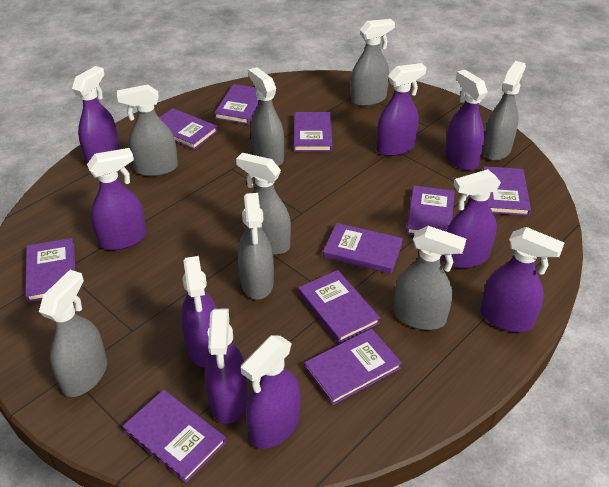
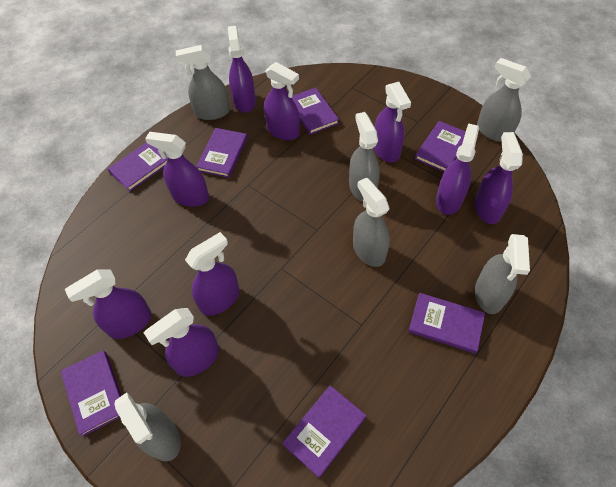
grey spray bottle: [39,270,107,397] [117,84,178,176] [236,153,291,255] [238,193,274,299] [248,67,284,166] [351,19,395,106] [393,226,466,330] [482,61,526,161] = 8 -> [115,392,181,461] [176,45,230,120] [349,112,380,202] [353,178,390,267] [475,234,530,314] [477,58,531,142] = 6
purple book: [25,238,75,302] [122,390,226,483] [159,108,218,150] [214,84,259,124] [294,112,332,152] [298,270,380,343] [305,329,402,405] [323,223,403,274] [406,186,455,235] [483,166,531,216] = 10 -> [61,350,121,437] [108,142,168,191] [196,128,247,178] [282,385,366,478] [292,87,339,135] [408,293,485,354] [415,121,466,172] = 7

